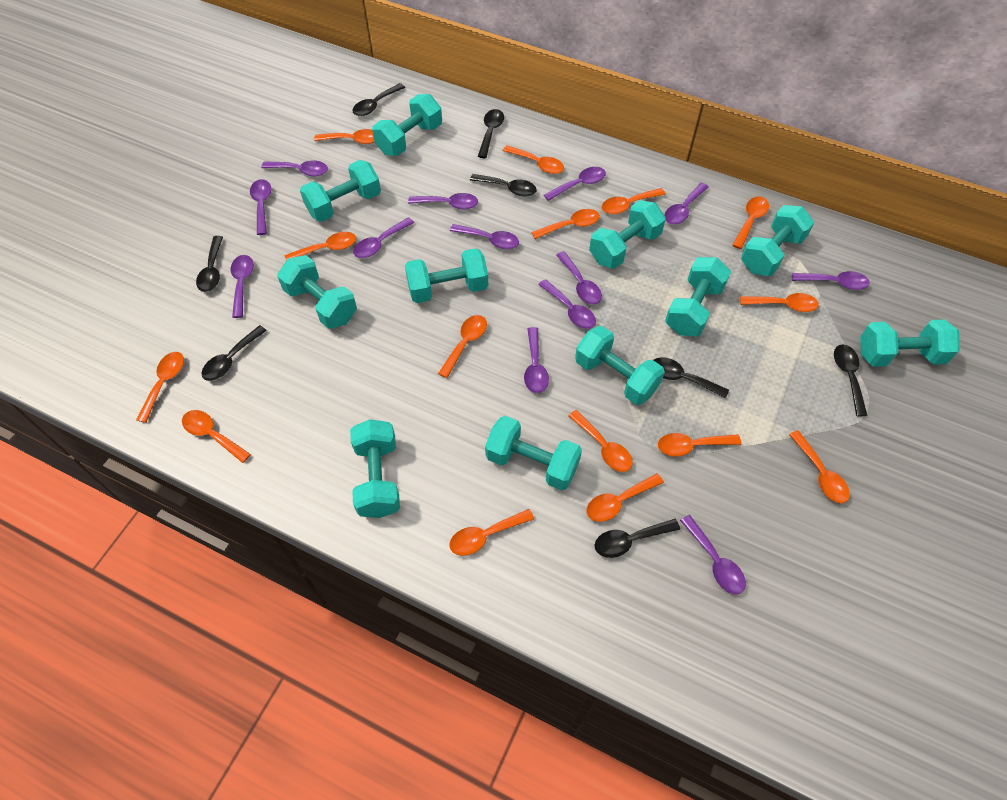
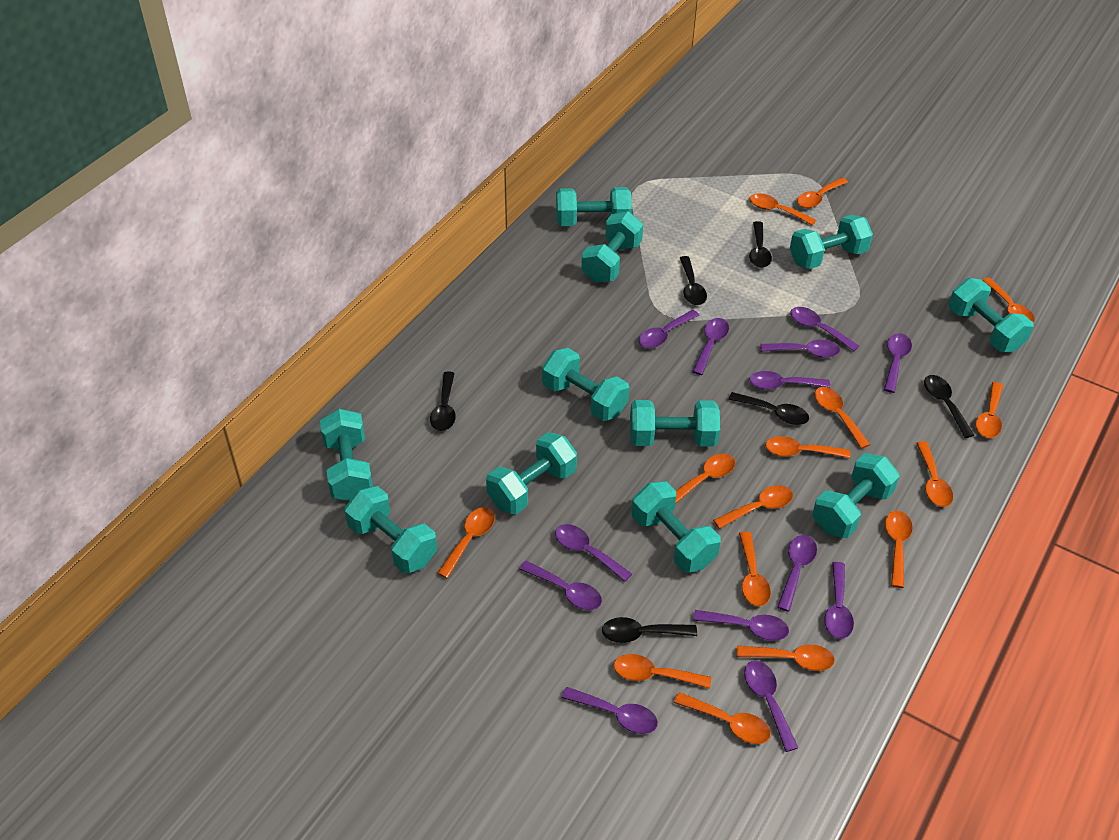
black spoon: [196,236,223,292] [201,325,267,381] [353,83,405,116] [470,174,537,197] [478,109,504,158] [594,519,680,558] [654,357,729,398] [834,344,868,416] = 8 -> [430,371,456,431] [602,617,697,643] [680,256,707,305] [728,392,809,425] [749,221,772,268] [924,375,974,438] = 6

